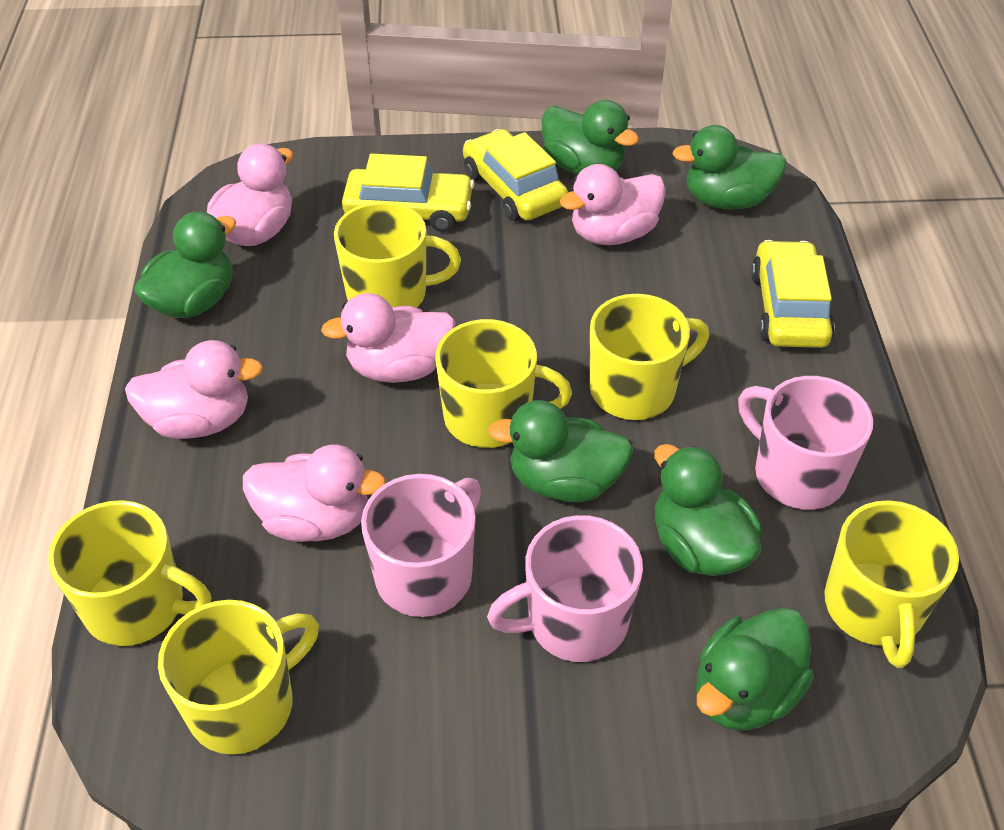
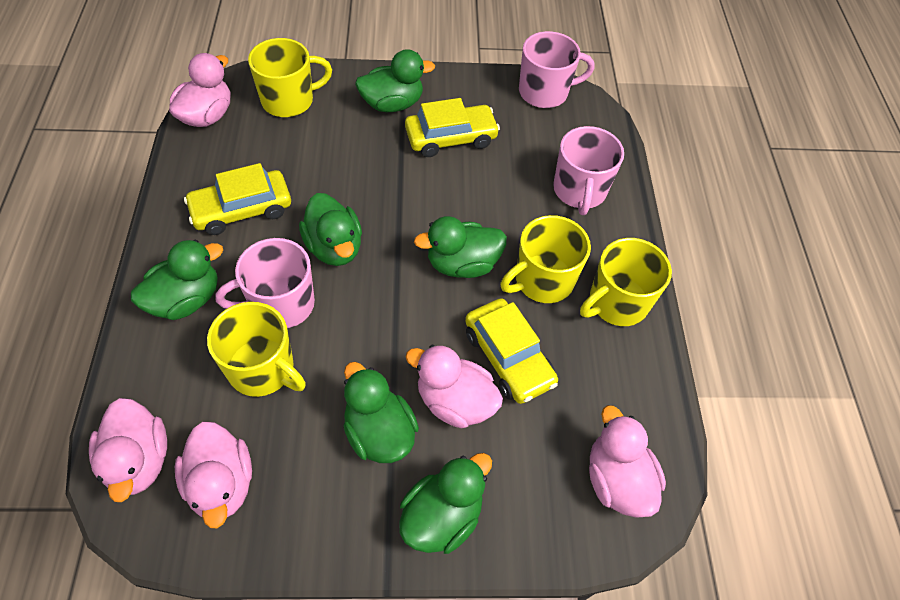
yellow mug: [48,500,211,646] [158,600,319,755] [334,201,461,308] [435,319,572,448] [590,294,709,420] [824,500,959,668] = 6 -> [207,302,306,397] [248,38,332,117] [501,215,591,303] [580,238,672,326] = 4

